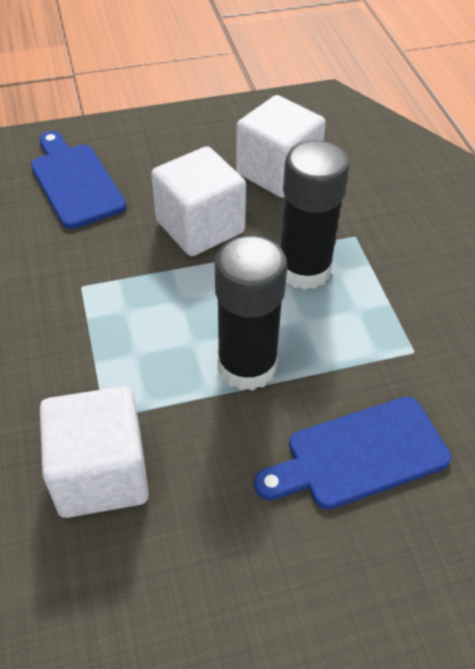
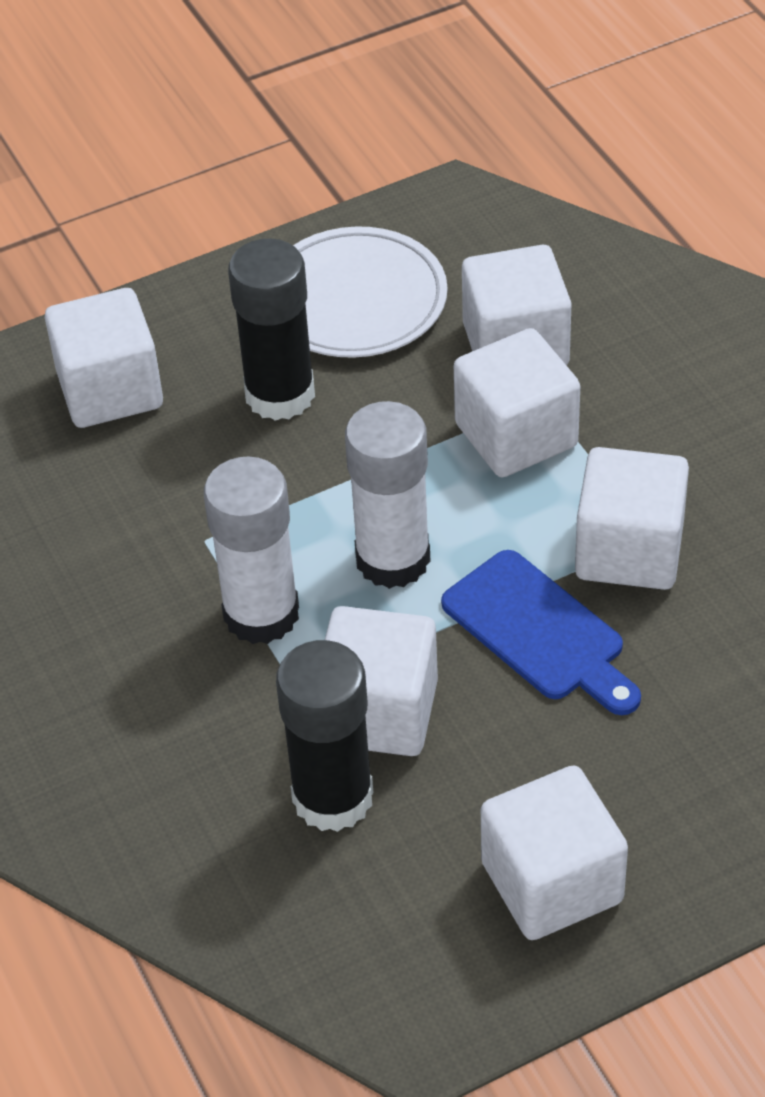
blue cutting board: [31,131,127,229] [254,397,451,510] = 2 -> [441,550,641,715] = 1
white cube: [40,386,149,518] [151,146,246,256] [236,95,326,198] = 3 -> [45,288,163,428] [325,606,438,756] [454,328,580,477] [462,245,572,365] [481,766,628,940] [575,447,689,590] = 6
white glue stick: none = 0 -> [204,457,299,644] [345,401,431,589] = 2
white plate: none = 0 -> [293,227,447,358] = 1

